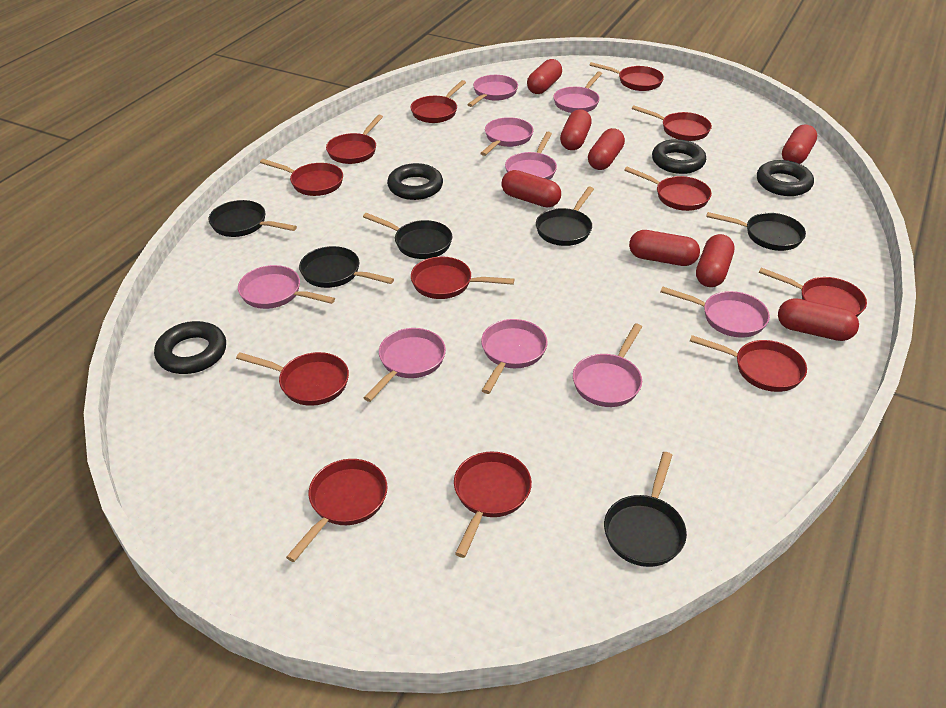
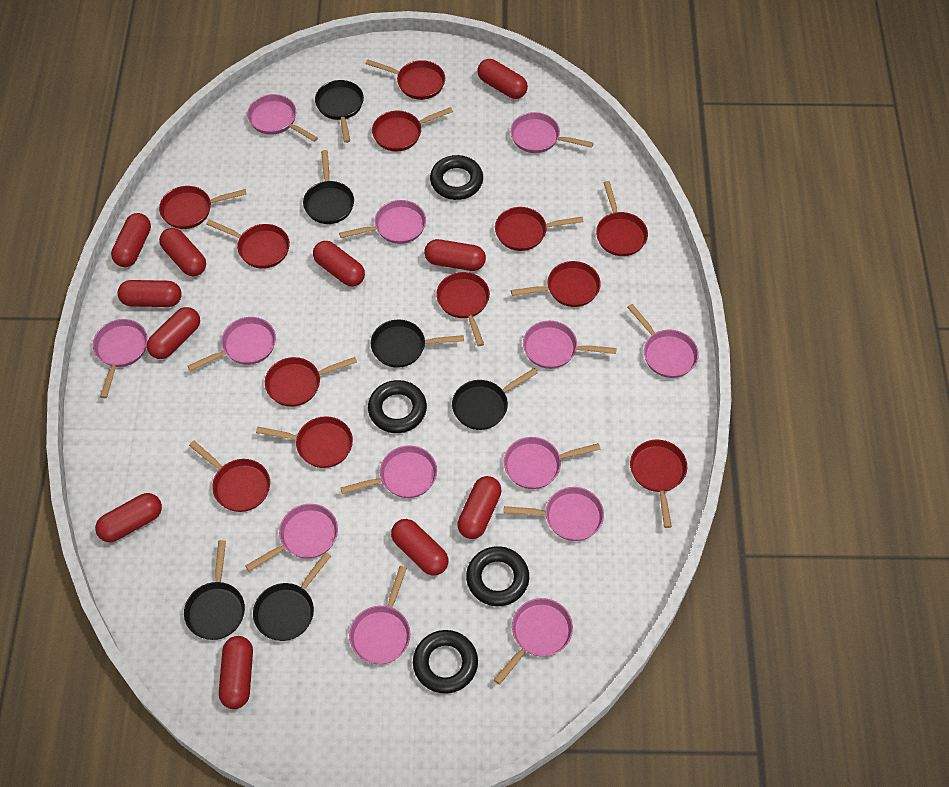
pink pan: [238,265,335,309] [364,328,446,402] [467,75,518,107] [480,117,533,156] [481,319,548,394] [505,132,557,180] [553,71,602,113] [573,323,642,407] [660,286,770,338] = 9 -> [93,319,148,398] [188,317,276,371] [245,504,338,571] [247,94,318,142] [339,200,426,244] [341,445,437,498] [349,566,410,664] [494,598,573,685] [504,437,601,489] [504,487,604,541] [510,112,594,153] [523,321,617,369] [627,304,699,378] = 13
red capsule: [502,170,561,208] [527,59,562,94] [560,110,592,150] [588,128,625,170] [629,230,700,266] [696,234,735,287] [778,298,859,341] [782,124,817,164] = 8 -> [95,493,162,542] [111,213,151,267] [118,280,182,307] [147,307,200,359] [159,228,206,276] [219,636,253,709] [313,241,365,287] [391,519,448,575] [424,239,486,271] [457,476,502,539] [477,59,528,99] = 11

